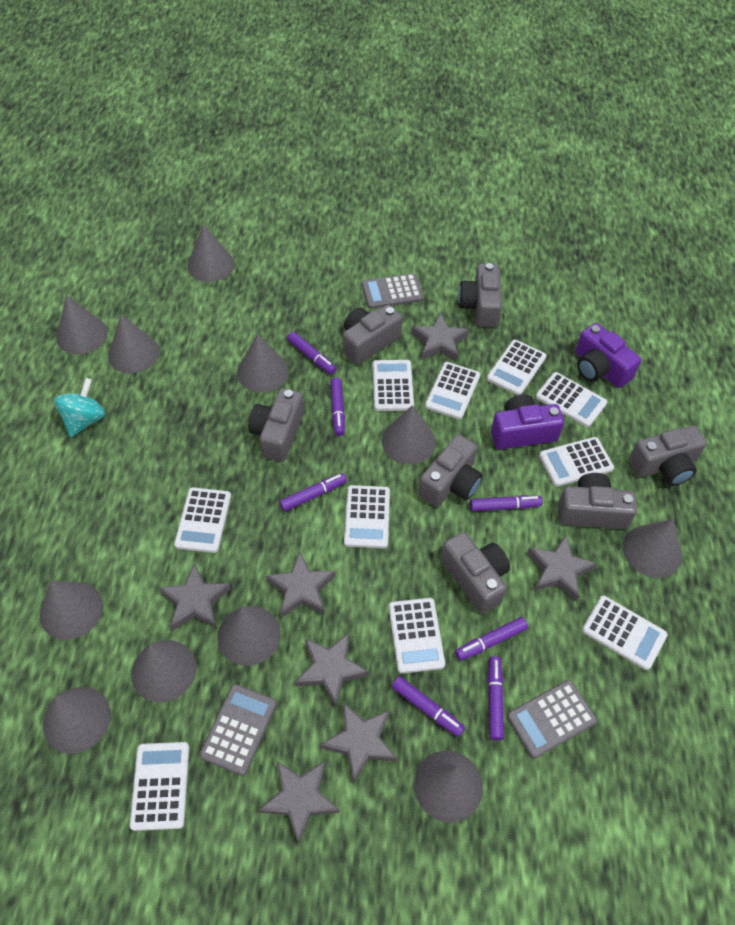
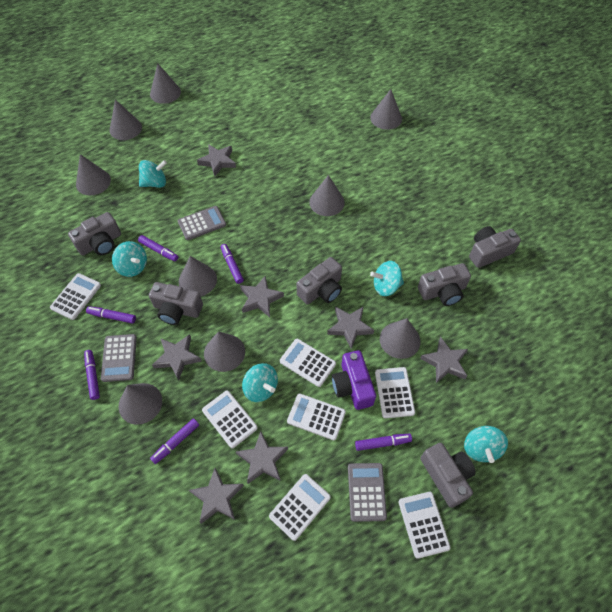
grey camera: [248,388,304,462] [343,305,402,365] [418,434,483,507] [441,532,510,614] [458,263,502,327] [558,473,637,529] [629,426,707,486] = 7 -> [68,212,121,255] [149,282,203,325] [296,257,342,305] [418,263,471,306] [420,443,476,508] [469,226,521,268] = 6
grey cone: [40,581,103,640] [43,687,111,754] [57,296,108,354] [108,315,160,373] [131,640,196,703] [187,224,235,282] [218,606,281,666] [237,333,289,393] [382,405,436,464] [414,751,483,823] [623,519,682,578] = 11 -> [76,154,111,195] [109,99,142,140] [118,383,162,425] [150,63,181,104] [179,256,217,296] [204,331,245,372] [309,175,345,216] [370,89,402,130] [380,318,420,359] = 9
purple camera: [491,394,564,449] [575,323,641,388] = 2 -> [332,350,376,410] = 1
purple marker: [279,473,347,512] [287,332,337,375] [330,378,345,436] [392,676,465,737] [455,617,528,661] [470,495,542,511] [488,656,504,741] = 7 -> [84,350,100,400] [86,306,136,324] [138,235,178,261] [150,418,199,464] [221,244,244,284] [355,433,412,451] = 6
turquoise spinning top: [54,378,105,438] = 1 -> [112,241,147,277] [139,160,167,188] [242,363,278,402] [370,261,404,296] [464,426,508,463] = 5
white calculator: [130,742,189,831] [174,487,231,553] [344,485,390,548] [372,360,414,411] [389,598,445,674] [425,362,480,419] [487,340,546,395] [535,372,607,427] [539,437,614,487] [582,595,667,670] = 10 -> [50,273,101,320] [202,391,258,448] [269,474,331,541] [280,339,336,387] [287,394,346,440] [375,367,415,418] [398,492,451,559] = 7

